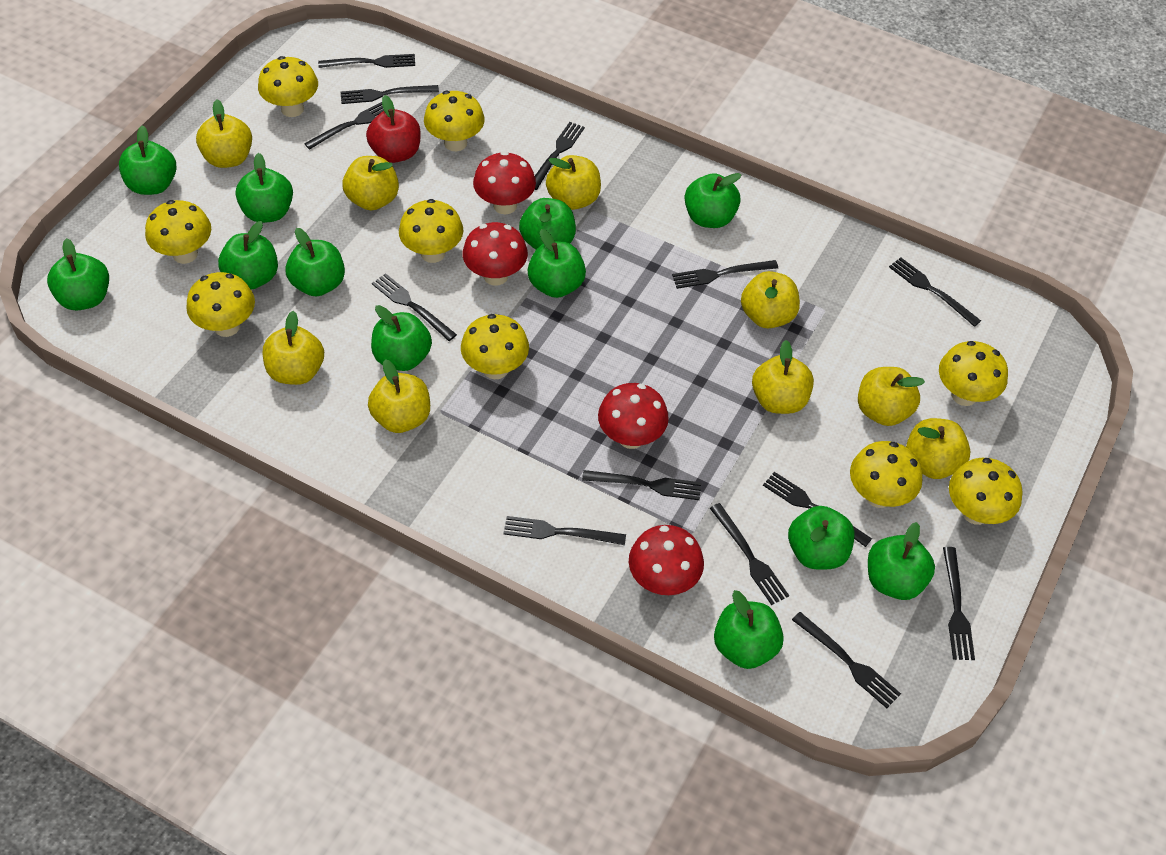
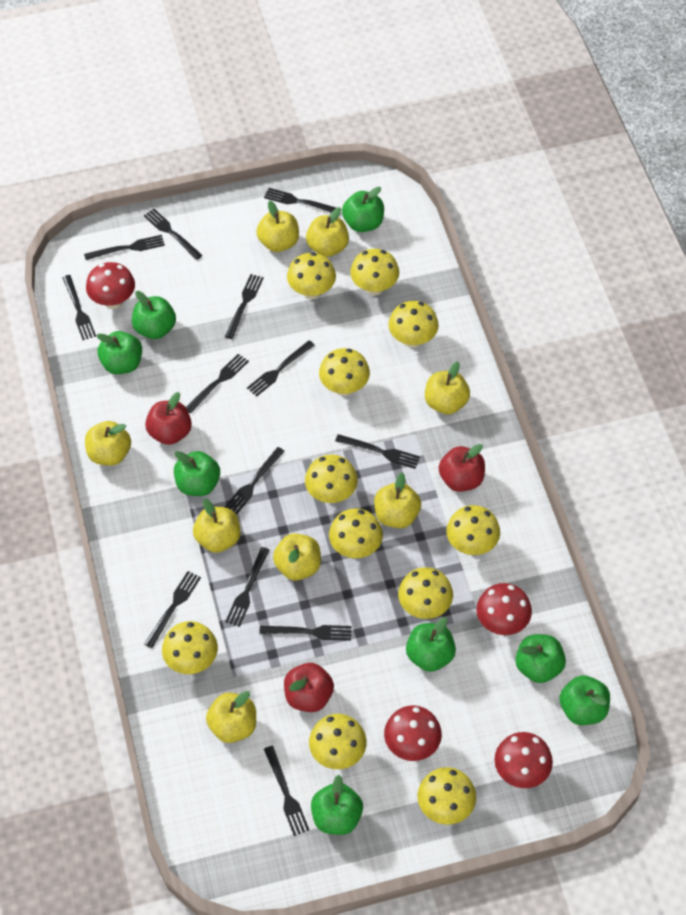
green apple: [47,238,109,310] [119,125,176,195] [218,221,278,290] [236,153,293,223] [285,228,345,296] [371,305,432,371] [519,198,576,250] [527,229,586,298] [685,173,741,228] [714,590,784,669] [788,506,855,570] [868,522,935,600] = 12 -> [96,331,142,374] [132,291,176,339] [174,451,220,496] [311,775,363,835] [342,187,384,232] [406,617,456,672] [515,634,566,683] [559,675,610,725] = 8
red apple: [366,95,420,163] = 1 -> [145,392,192,445] [284,663,334,712] [439,444,485,492] = 3
yellow apple: [196,100,252,168] [263,311,324,385] [342,156,399,210] [368,359,430,433] [546,155,601,210] [741,271,800,329] [752,340,814,414] [858,367,925,426] [906,418,971,479] = 9 -> [85,421,131,466] [193,498,241,553] [206,691,256,743] [256,201,299,252] [273,533,321,580] [306,207,349,257] [374,473,421,528] [425,362,470,414] = 8
yellow mushroom: [145,200,211,264] [186,272,255,337] [258,56,318,117] [399,199,463,263] [424,91,485,151] [461,314,529,379] [850,441,922,508] [939,341,1008,406] [949,458,1023,525] = 9 -> [162,621,218,674] [287,252,336,300] [305,455,358,503] [309,714,367,769] [319,348,370,396] [329,508,383,558] [350,249,399,296] [388,301,438,348] [398,567,453,619] [418,767,476,825] [446,505,500,555] = 11

